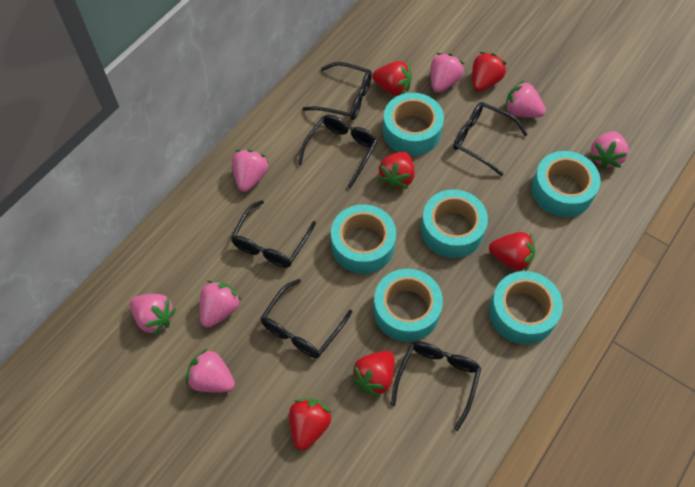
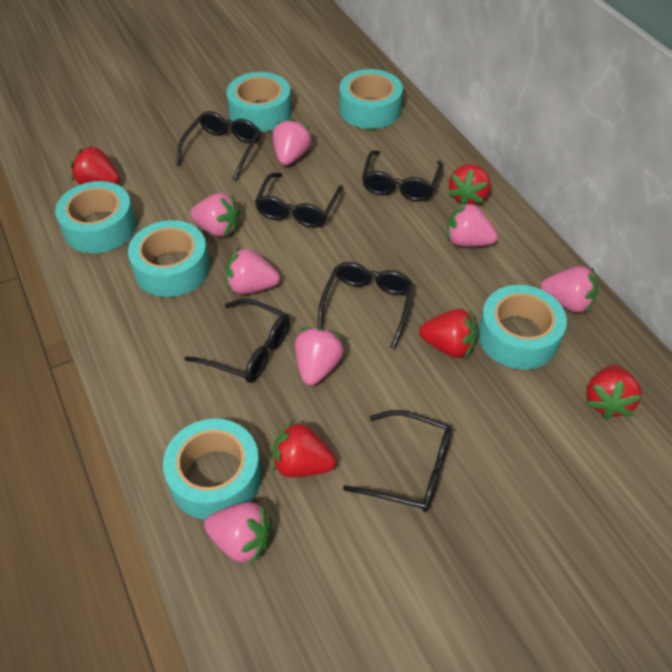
red strawberry: [289,399,332,450] [351,351,395,397] [372,61,412,96] [378,152,415,190] [472,52,507,92] [489,232,535,271] = 6 -> [71,145,120,185] [272,420,336,477] [419,309,477,358] [448,164,491,205] [586,364,642,419] = 5

